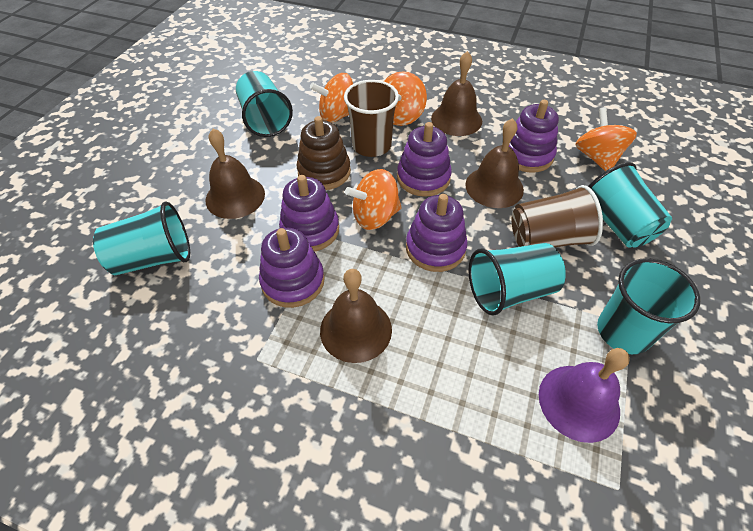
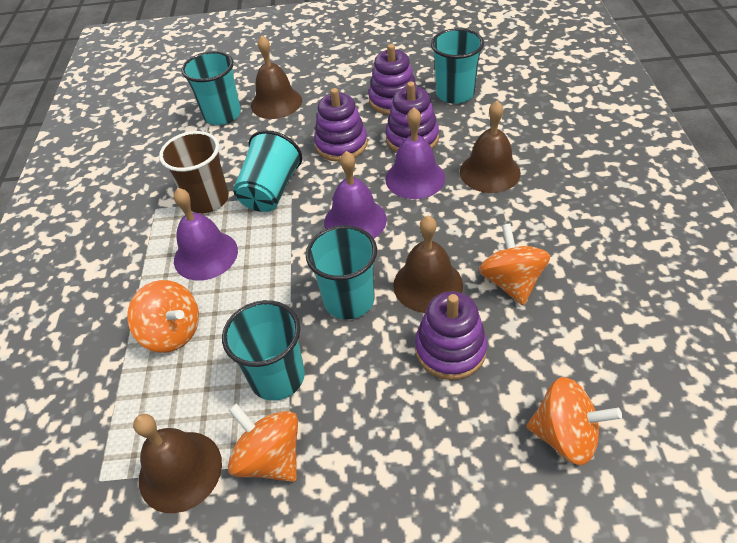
brown cup: [344,80,399,157] [512,185,603,247] = 2 -> [159,131,229,213] = 1
brown stacking toy: [296,116,351,190] = 1 -> none = 0
purple bell: [539,348,630,443] = 1 -> [174,188,238,281] [324,151,387,239] [385,108,445,199] = 3
purple stacking toy: [259,228,325,308] [279,175,339,252] [397,122,452,197] [406,194,468,272] [509,100,559,173] = 5 -> [314,88,367,162] [368,44,417,115] [385,81,439,153] [415,291,487,380] = 4

